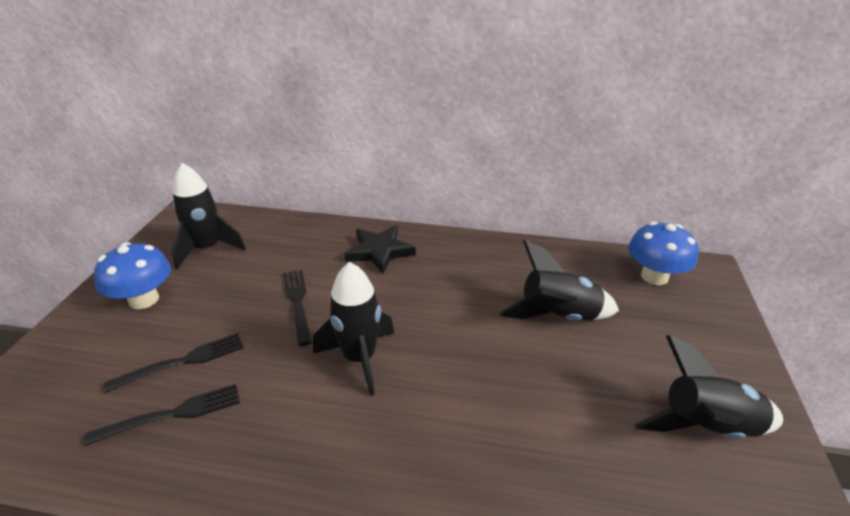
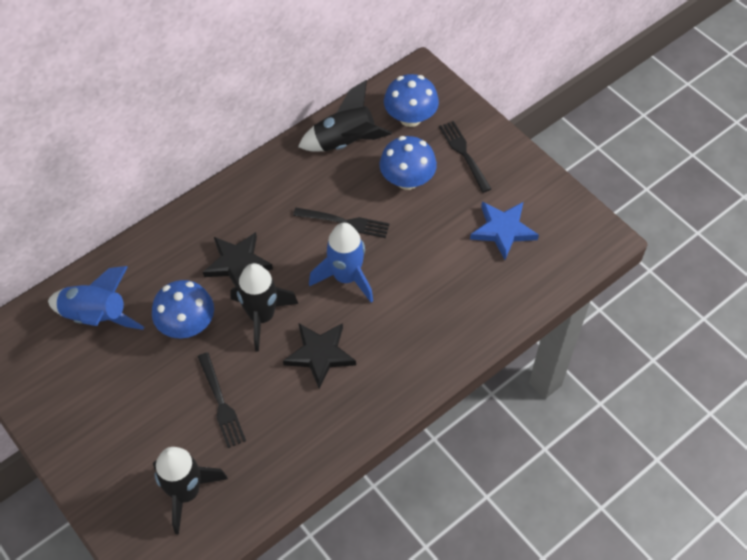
black rocket: [172,163,246,269] [313,262,394,396] [500,240,619,321] [635,335,783,439] = 4 -> [153,447,228,534] [230,263,298,352] [298,80,392,151] = 3
black star: [345,225,416,274] = 1 -> [203,232,273,287] [283,323,356,389] = 2
blue mushroom: [94,242,171,309] [628,221,699,285] = 2 -> [152,280,214,338] [379,136,437,190] [384,74,439,127] = 3
blue rocket: none = 0 -> [48,266,144,330] [309,223,373,302] = 2
blue star: none = 0 -> [470,202,539,260] = 1

